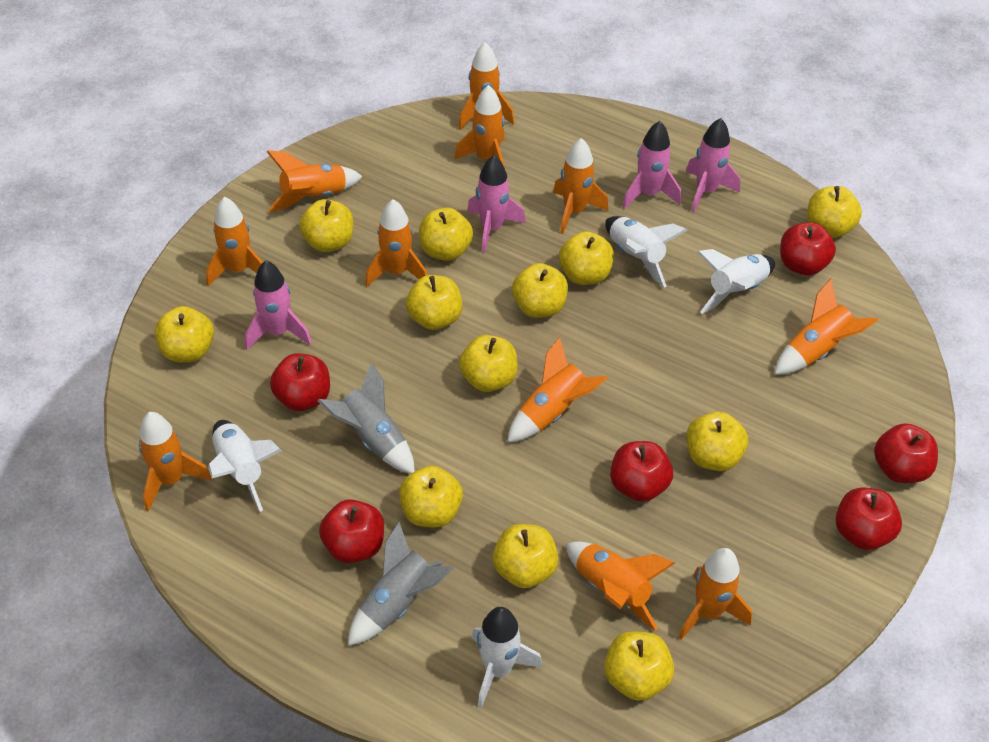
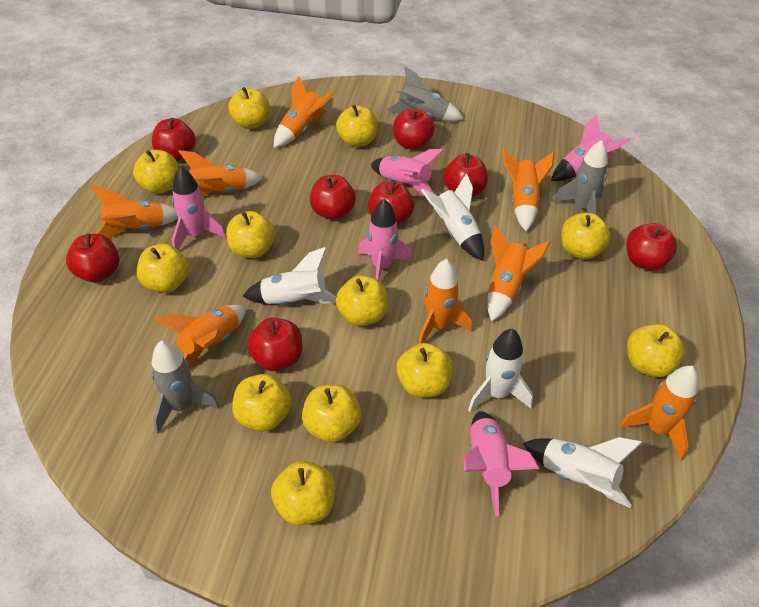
grey rocket: [318,362,415,474] [348,522,454,646] = 2 -> [151,341,219,434] [387,67,463,121] [553,140,608,214] = 3
orange rocket: [139,412,212,512] [206,197,263,286] [267,151,363,212] [365,199,427,287] [454,85,505,168] [458,42,514,130] [507,337,607,443] [553,138,608,234] [566,541,675,631] [678,548,752,640] [774,279,878,375] = 11 -> [90,185,178,238] [155,305,246,368] [178,150,263,197] [274,76,335,148] [418,259,472,344] [487,225,550,322] [502,149,555,231] [620,366,698,460] = 8
pink rocket: [245,260,312,350] [467,155,526,253] [622,121,681,209] [686,118,740,212] = 4 -> [172,166,227,249] [358,199,412,281] [371,149,445,197] [463,411,539,516] [551,114,631,181] = 5
red apple: [270,353,330,411] [319,499,384,563] [610,441,673,502] [780,222,836,276] [835,488,902,550] [874,423,938,483] = 6 -> [66,233,120,282] [152,118,196,161] [247,318,302,371] [310,175,356,220] [368,180,414,225] [393,108,435,150] [443,153,488,197] [626,223,677,270] = 8

